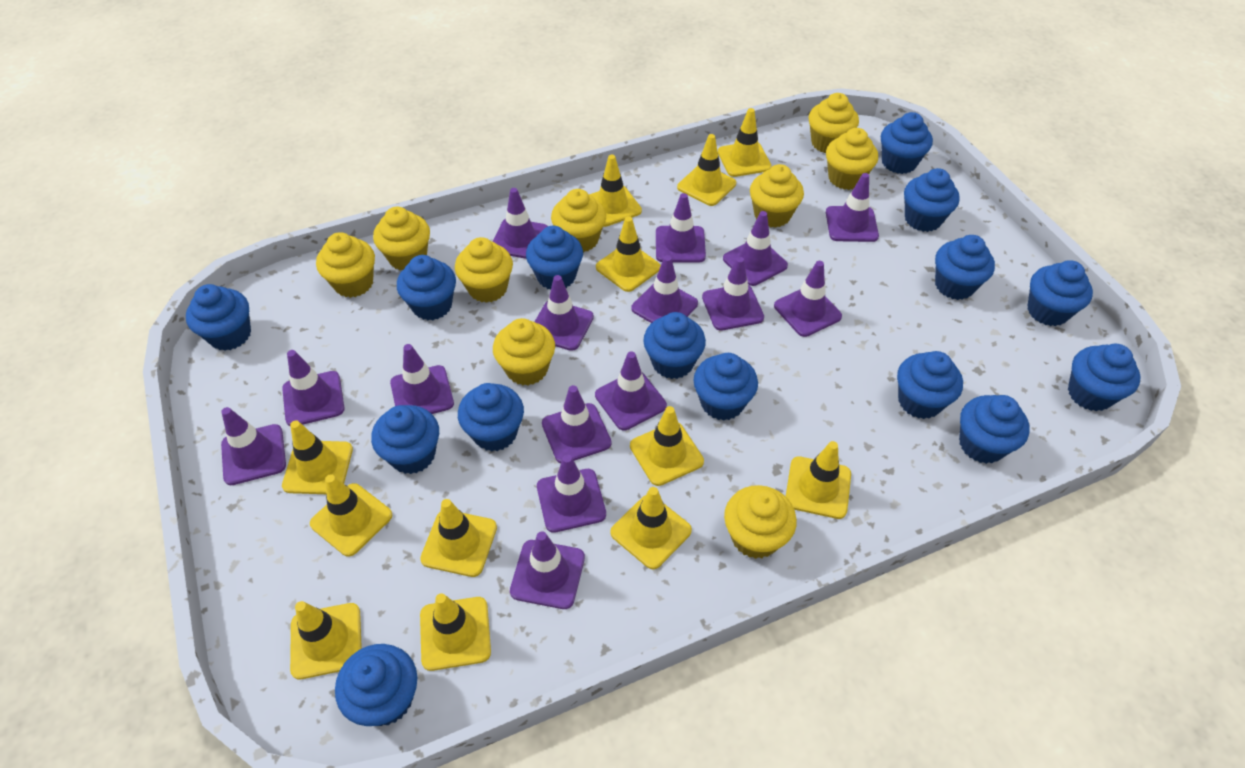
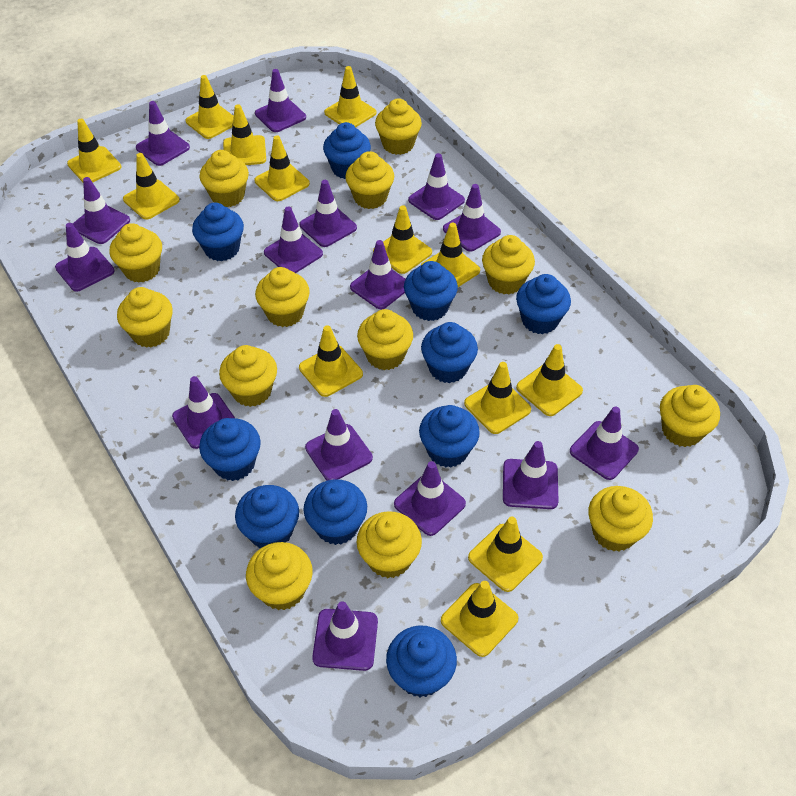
blue cupcake: [186,284,251,351] [335,644,417,726] [371,405,439,474] [397,255,456,320] [458,383,524,452] [526,226,583,289] [643,312,706,379] [693,353,758,421] [881,112,933,174] [897,351,963,419] [904,168,960,232] [935,235,995,300] [959,395,1030,464] [1027,260,1093,326] [1068,343,1140,411] = 15 -> [192,203,244,261] [199,418,261,481] [235,485,299,548] [304,479,367,545] [323,122,371,179] [386,626,457,697] [404,261,458,321] [419,405,480,468] [421,322,478,383] [516,274,571,334] = 10
yellow cupcake: [316,232,375,298] [373,207,430,270] [455,237,513,303] [493,318,555,385] [551,189,606,252] [724,485,797,559] [750,164,804,228] [809,93,859,153] [826,128,878,190] = 9 -> [109,223,162,283] [117,287,173,348] [199,150,249,207] [219,345,277,407] [246,542,313,610] [255,267,310,327] [345,151,394,209] [357,309,413,370] [357,511,422,578] [375,98,422,155] [482,235,535,295] [588,486,653,552] [660,385,720,447] = 13
yellow traffic cone: [282,421,353,494] [290,601,362,679] [310,474,392,557] [420,499,497,577] [420,593,491,671] [589,155,642,227] [596,216,661,292] [610,487,692,569] [630,406,704,486] [677,134,736,206] [718,108,772,177] [786,441,851,519] = 12 -> [67,119,121,182] [123,153,180,220] [186,75,234,139] [223,105,266,165] [255,135,310,201] [299,325,363,397] [324,66,376,128] [373,205,432,274] [420,223,480,287] [441,581,518,657] [464,362,531,434] [468,517,543,592] [516,344,583,416] = 13

